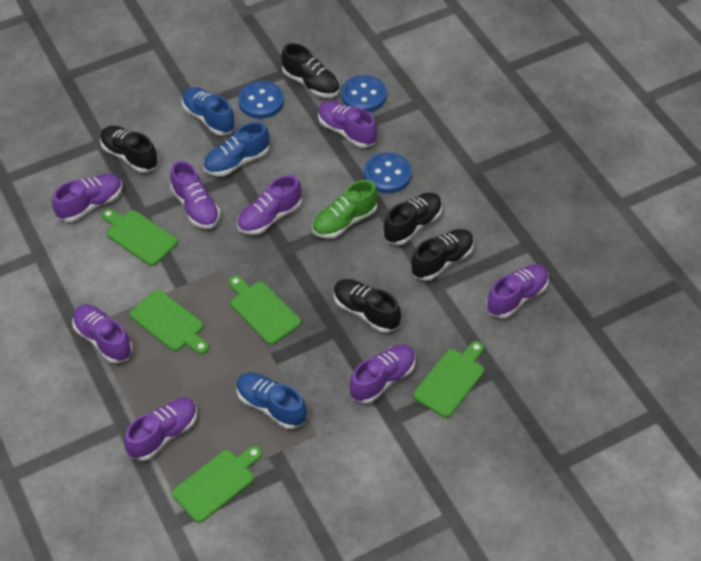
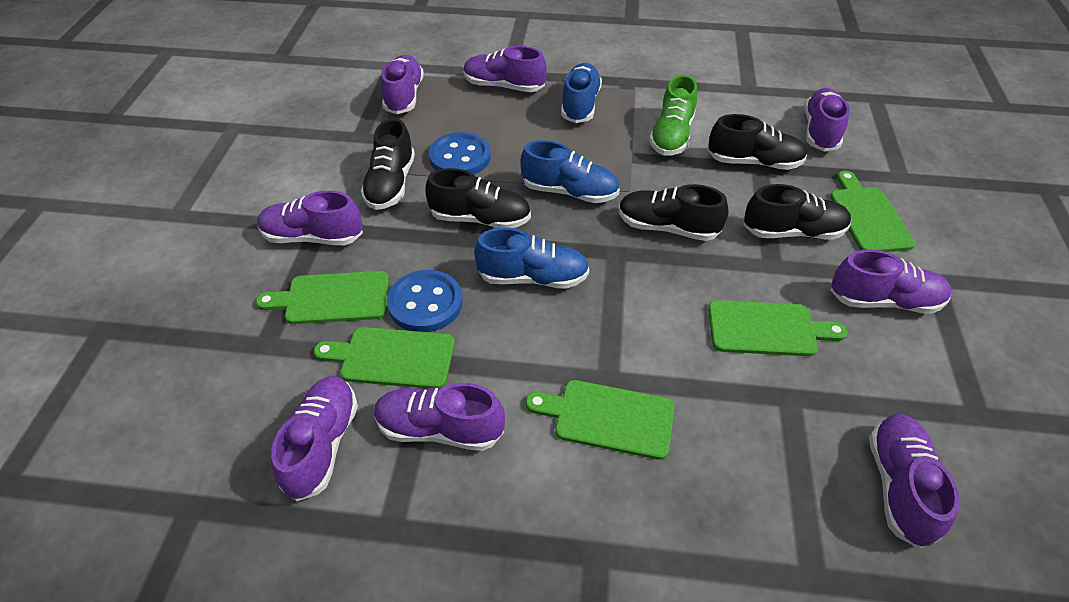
blue button: [238,81,284,119] [341,75,387,112] [364,153,412,193] = 3 -> [387,270,463,332] [429,132,491,174] = 2

